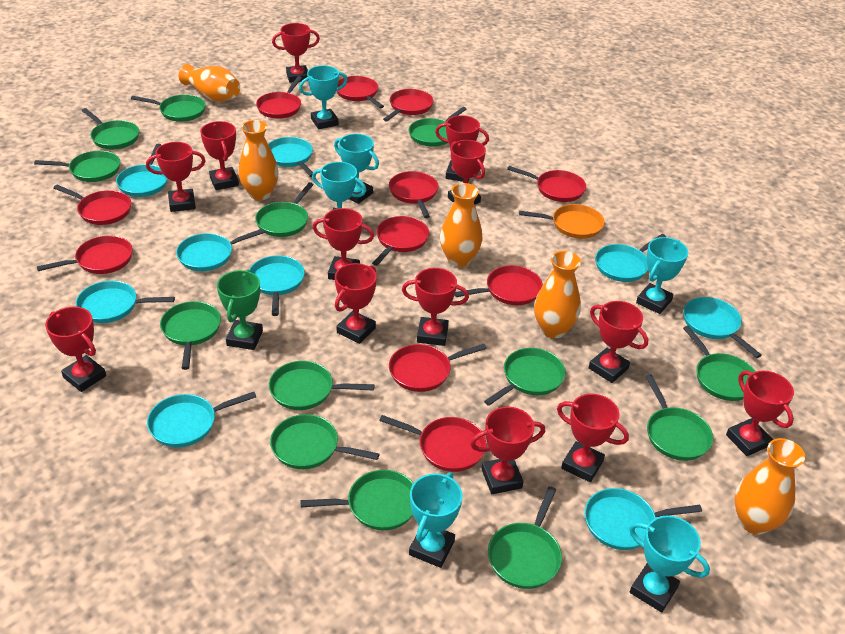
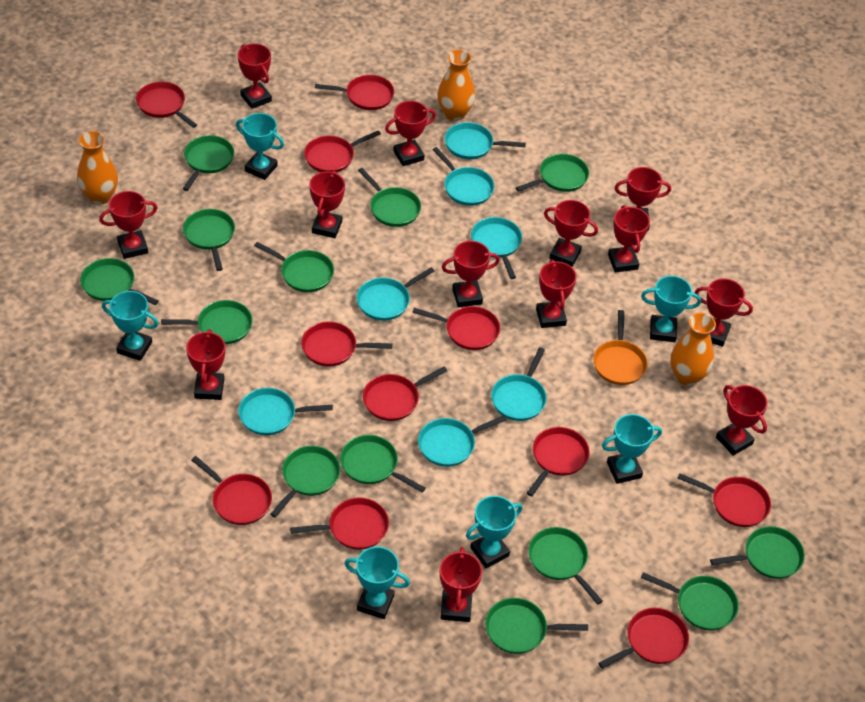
green trophy: [217,270,263,350] = 1 -> none = 0
orange vase: [179,64,240,102] [238,120,279,200] [440,183,483,267] [534,251,581,338] [734,438,805,535] = 5 -> [77,131,118,205] [437,49,475,121] [670,313,716,386] = 3
turquoise pan: [76,281,175,323] [116,144,168,197] [147,392,256,447] [176,228,265,271] [249,255,305,316] [268,137,313,177] [585,488,702,550] [595,234,666,282] [683,297,762,358] = 9 -> [238,388,333,435] [357,267,435,321] [418,415,507,467] [433,147,494,206] [445,122,526,159] [471,217,522,279] [491,347,547,421] = 7

